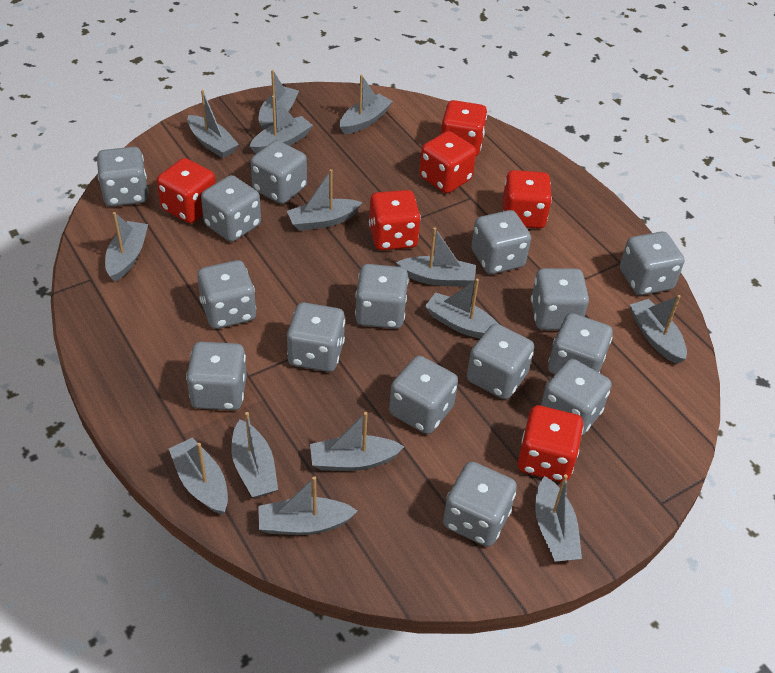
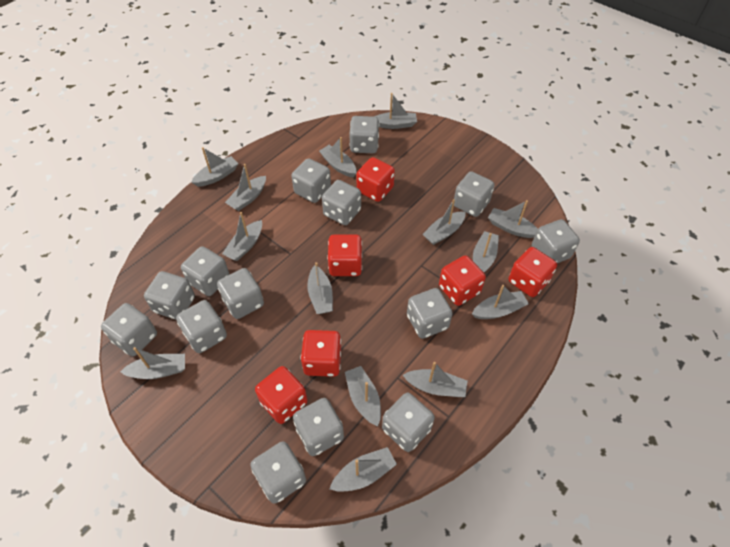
grey dice: [97,147,149,207] [186,342,247,410] [197,260,256,329] [201,175,261,242] [251,140,307,204] [287,302,345,372] [355,264,409,329] [389,356,458,434] [443,462,517,547] [467,324,534,399] [471,210,531,274] [531,268,589,330] [541,359,612,436] [548,313,613,374] [620,232,684,295] = 15 -> [101,303,157,356] [144,271,195,320] [176,300,227,353] [181,246,230,296] [217,268,264,319] [250,441,306,504] [291,158,331,203] [293,398,344,456] [322,180,361,225] [349,116,379,153] [382,392,435,452] [407,288,453,339] [454,171,495,217] [532,219,580,263] = 14

